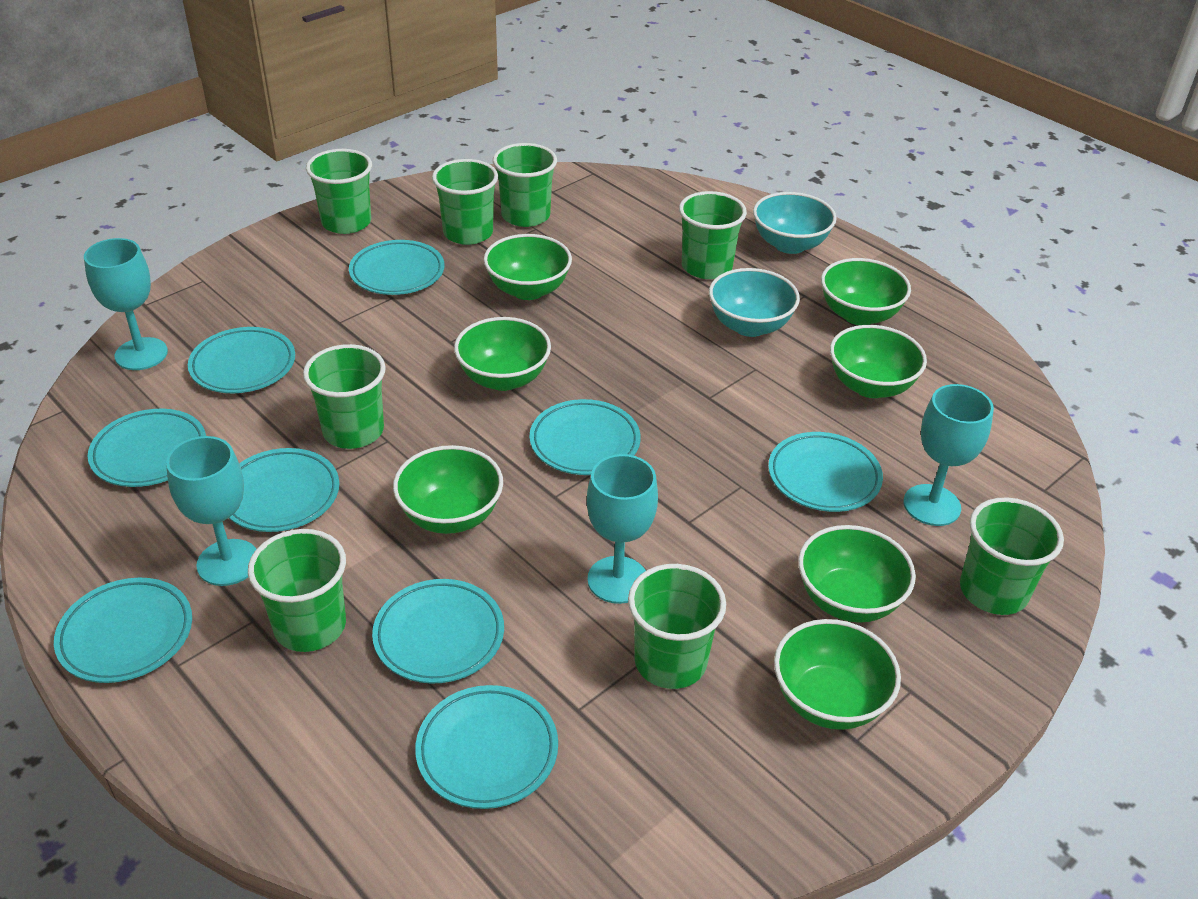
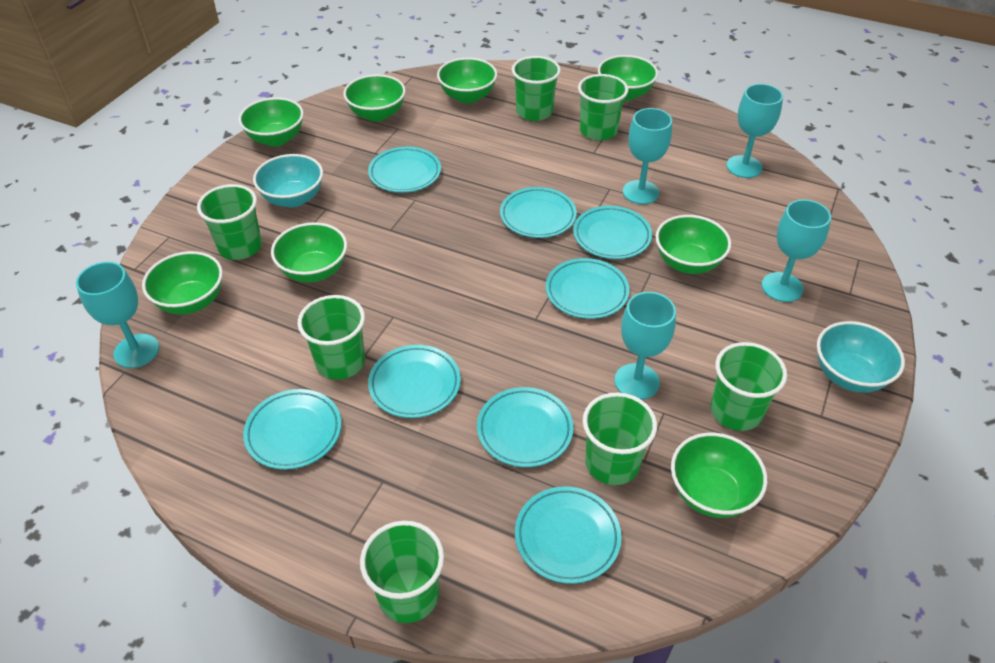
green bowl: [393,445,503,534] [454,317,551,391] [484,234,572,300] [774,619,901,730] [798,525,916,623] [821,258,911,325] [830,325,927,398] = 7 -> [142,251,223,314] [238,97,304,147] [271,222,347,282] [343,74,406,122] [437,57,497,104] [598,55,658,101] [655,215,731,274] [671,433,767,518] = 8
green cup: [248,529,346,652] [303,344,386,449] [306,149,372,234] [432,159,498,245] [493,143,557,227] [628,564,726,689] [679,191,747,279] [960,497,1064,615] = 8 -> [197,184,262,260] [298,295,365,380] [360,521,444,623] [512,56,561,121] [578,74,629,140] [583,392,657,485] [711,342,787,431] = 7
turquoise goblet: [84,238,168,370] [166,436,256,586] [587,454,658,604] [903,384,994,526] = 4 -> [76,262,159,368] [615,292,676,400] [623,108,672,204] [726,84,783,178] [762,199,831,302] = 5
turquoise plate: [54,578,192,683] [88,409,206,487] [188,327,295,393] [229,448,339,532] [349,240,444,295] [372,579,504,684] [415,685,558,809] [530,399,641,475] [768,432,883,512] = 9 -> [243,389,341,470] [368,147,441,193] [368,345,461,418] [477,387,573,467] [500,187,577,238] [515,486,622,584] [546,258,630,319] [573,206,652,259] = 8

